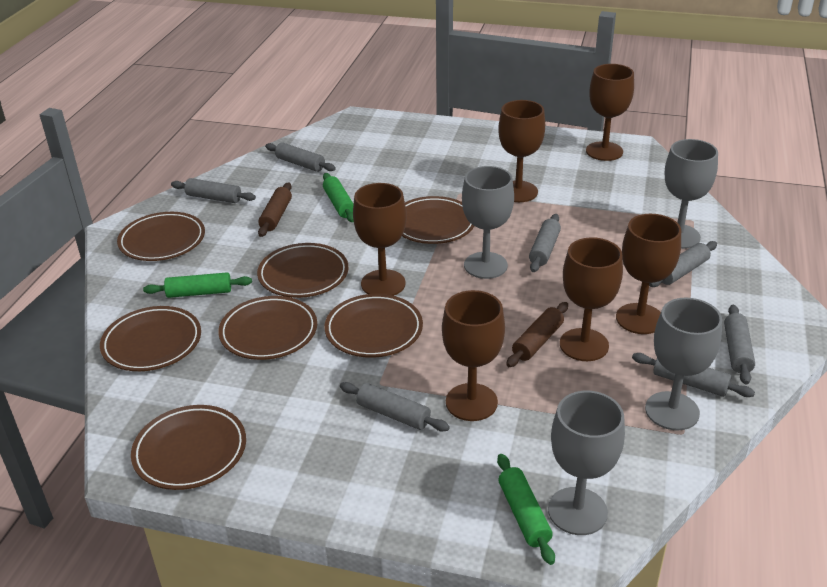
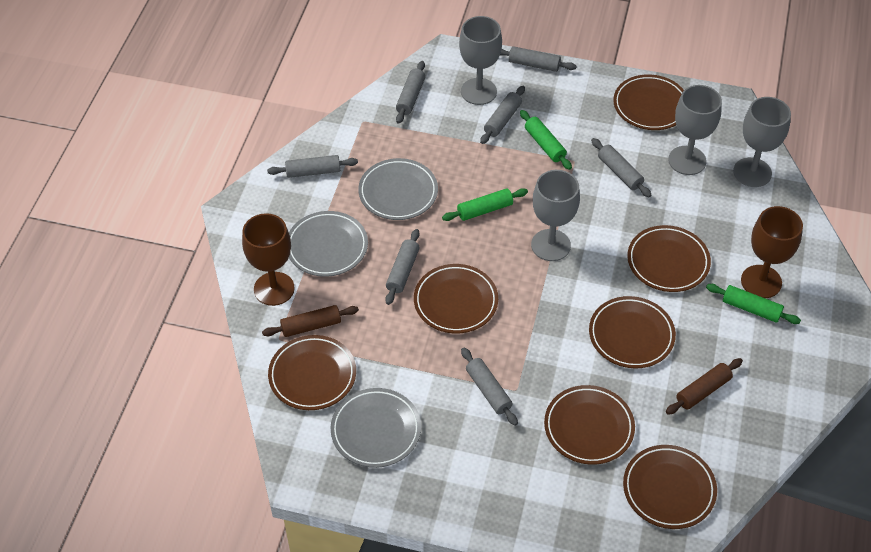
brown goblet: [353,183,407,296] [442,290,505,421] [498,100,545,202] [560,237,623,361] [586,64,634,161] [616,214,681,334] = 6 -> [242,213,295,306] [741,206,803,298] = 2
grey plate: none = 0 -> [289,211,368,277] [331,388,421,468] [358,158,438,220] = 3

